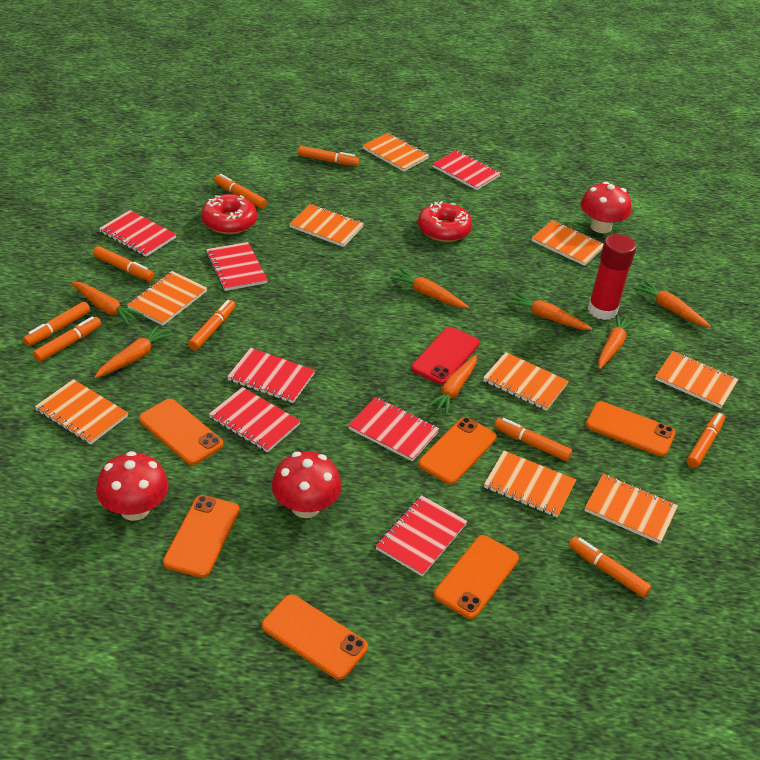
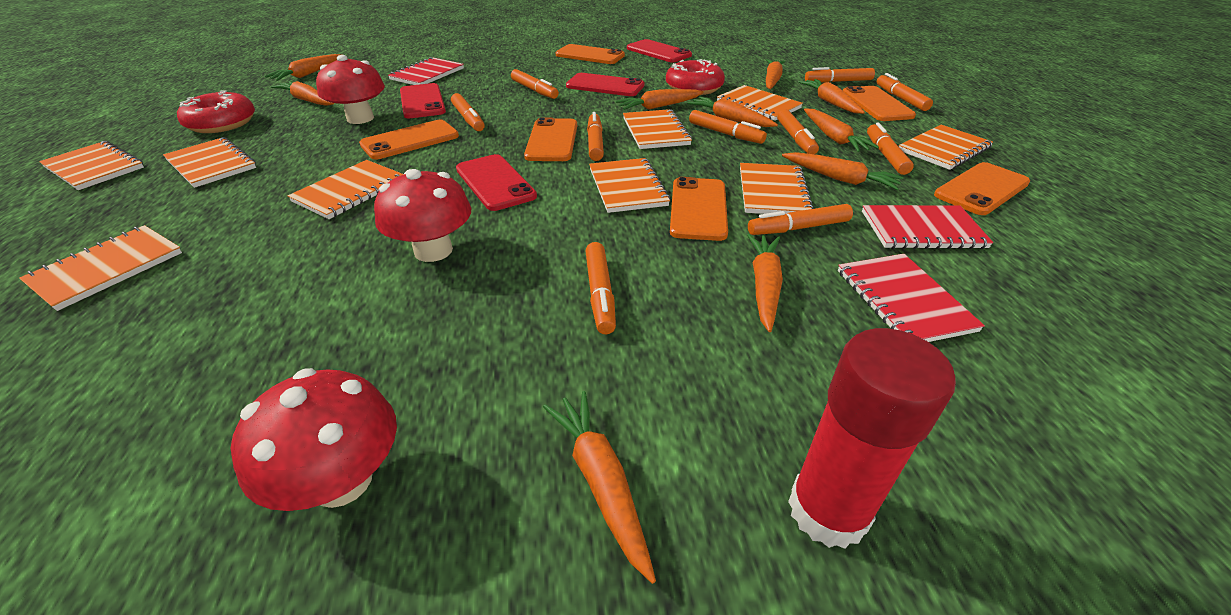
orange carrot: [70,281,144,325] [94,325,173,378] [390,268,469,308] [427,355,477,415] [507,292,593,330] [598,314,636,369] [634,280,711,328] = 7 -> [265,54,342,81] [271,81,334,106] [543,391,656,584] [616,89,704,110] [687,97,778,127] [747,234,783,332] [766,59,785,89] [782,152,904,190] [799,79,865,114] [804,108,879,152] = 10
orange marker: [23,302,90,346] [33,316,101,362] [93,246,154,281] [188,300,236,350] [214,174,267,209] [298,146,359,166] [494,418,572,461] [569,536,652,598] [687,413,725,468] = 9 -> [451,93,485,131] [511,69,559,99] [586,242,616,334] [587,112,604,161] [689,110,767,144] [748,204,853,235] [777,109,819,154] [805,67,875,83] [867,122,914,175] [877,73,933,111] = 10
red notebook: [99,210,176,257] [206,242,268,291] [209,387,301,453] [227,348,315,403] [348,397,439,461] [376,495,467,576] [433,150,501,190] = 7 -> [388,57,464,85] [838,254,985,342] [862,205,993,249] = 3
red phone: [411,327,480,385] = 1 -> [400,83,446,118] [456,154,537,211] [566,73,645,96] [627,39,692,62] = 4

